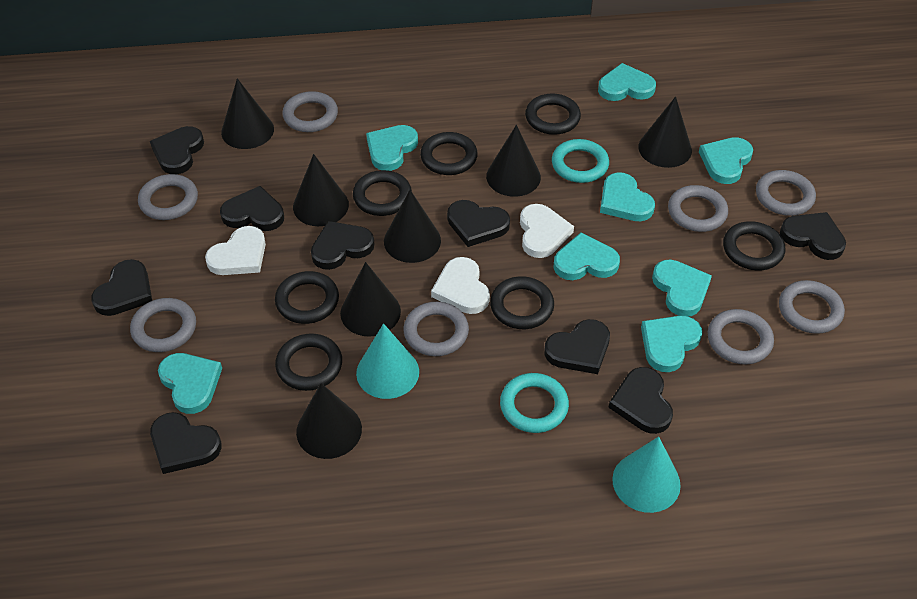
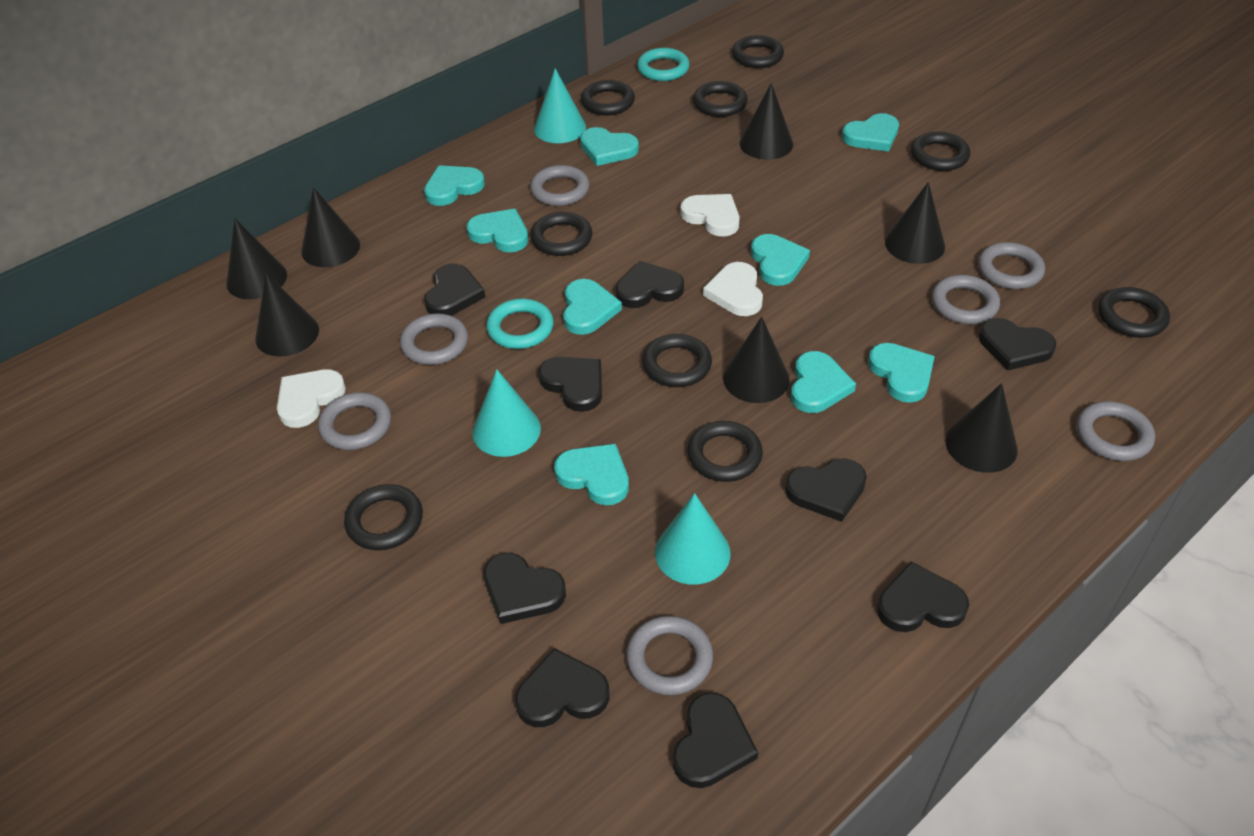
black ring: [275,271,339,324] [275,333,342,391] [353,170,412,216] [420,132,478,175] [490,276,554,329] [525,93,581,135] [723,221,785,270] = 7 -> [344,484,423,550] [530,212,592,256] [581,80,635,116] [642,334,712,387] [687,421,763,482] [693,81,748,117] [732,35,784,68] [911,132,970,171] [1098,287,1170,338] = 9
grey ring: [130,298,196,352] [138,174,198,220] [282,91,338,132] [403,302,469,356] [668,185,728,232] [708,309,774,365] [756,170,816,216] [779,280,845,334] = 8 -> [318,392,391,450] [400,314,468,365] [530,165,589,206] [626,616,713,695] [932,275,1000,324] [978,242,1045,289] [1076,401,1155,461] = 7
turquoise cone: [356,324,419,399] [612,436,681,513] = 2 -> [472,369,541,457] [534,68,586,143] [655,493,731,585] = 3
turquoise heart: [158,353,222,414] [366,125,418,171] [554,232,620,280] [598,63,656,101] [600,173,655,221] [641,316,702,372] [652,259,712,316] [699,137,753,184] = 8 -> [424,165,485,206] [467,209,528,252] [554,444,629,505] [563,279,622,335] [580,127,639,166] [751,234,810,286] [791,351,856,413] [842,113,899,152] [868,343,935,403] = 9

